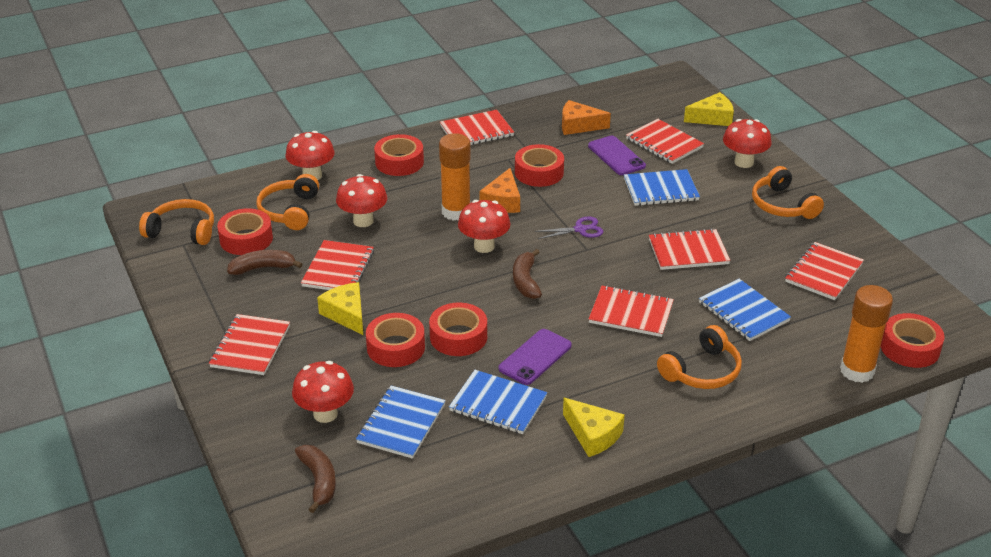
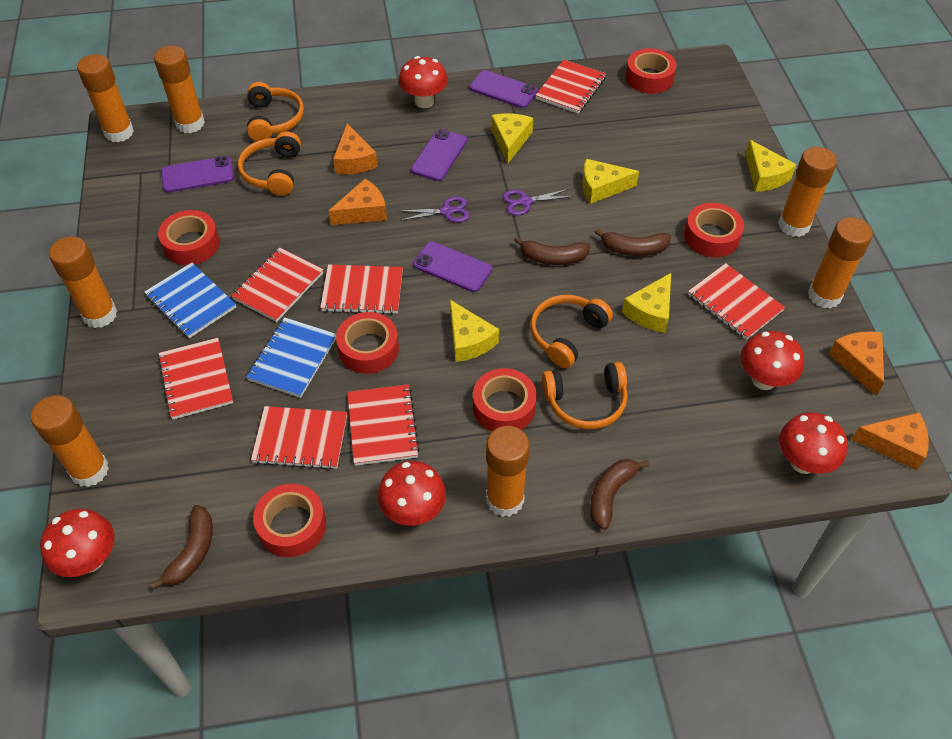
blue notebook: [356,386,446,459] [449,370,547,434] [624,169,700,206] [699,279,791,341] = 4 -> [144,262,236,338] [246,317,336,398] = 2
brown banana: [227,250,302,275] [295,445,336,513] [513,249,542,299] = 3 -> [150,505,213,589] [514,237,590,265] [590,459,649,530] [595,228,671,256] = 4
orange cheese: [479,168,520,213] [562,100,611,135] = 2 -> [329,179,387,225] [333,124,378,174] [829,331,884,396] [851,412,929,470] = 4
orange glue stick: [439,133,471,221] [840,285,893,383] = 2 -> [31,395,109,487] [49,237,117,328] [77,54,134,142] [154,46,205,134] [486,426,530,517] [778,147,837,237] [808,217,873,309] = 7
purple phone: [499,329,572,385] [588,136,646,175] = 2 -> [161,156,234,193] [411,129,467,181] [413,241,492,292] [469,70,538,108] = 4
purple scissors: [535,216,603,239] = 1 -> [400,196,470,222] [502,189,573,216] = 2
yellow cheese: [317,282,363,335] [563,398,625,457] [684,92,734,126] = 3 -> [450,300,499,362] [491,113,533,164] [582,159,639,204] [622,273,671,333] [745,140,797,192] = 5

